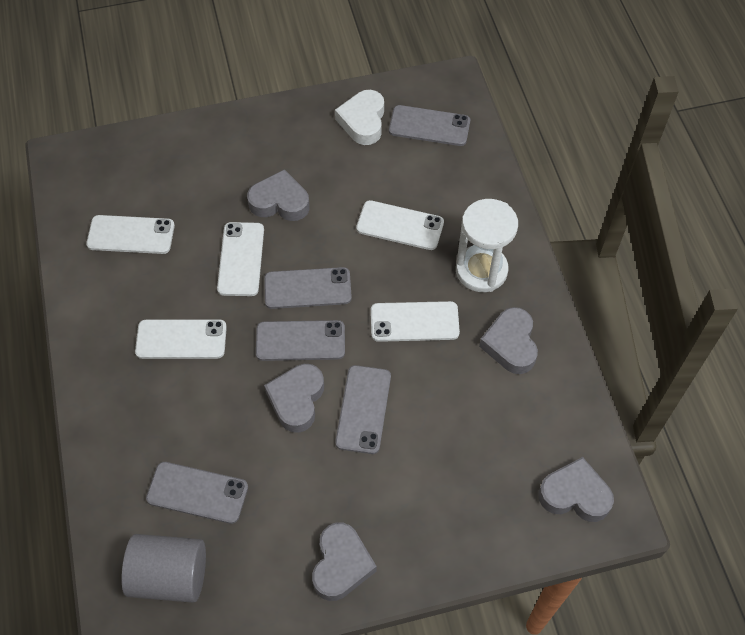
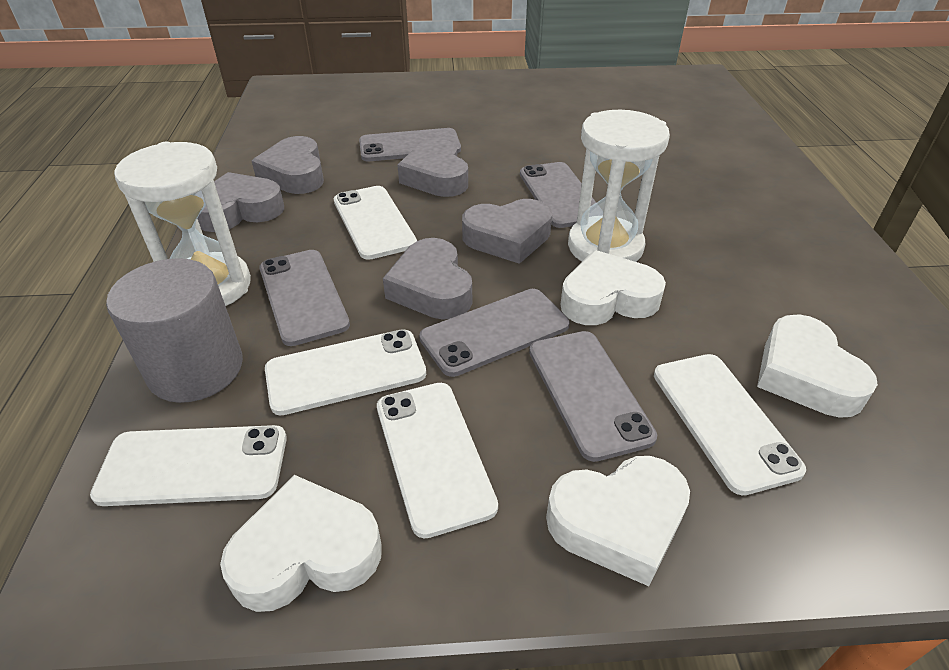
white heart: [335,90,384,145] = 1 -> [220,475,382,612] [546,456,690,586] [561,250,666,325] [757,314,878,418] = 4
white hourglass: [456,199,518,292] = 1 -> [114,142,251,306] [568,110,670,262] = 2

